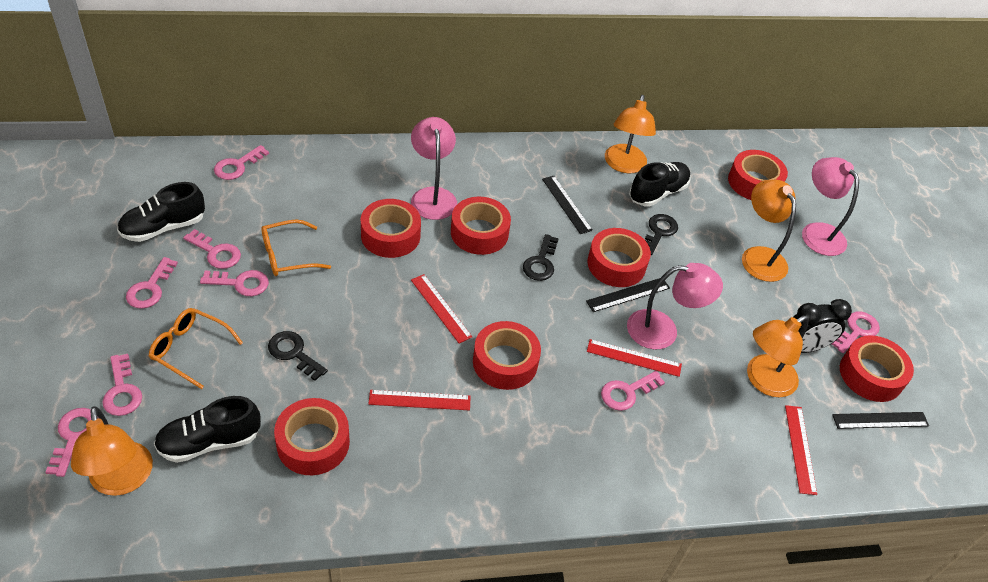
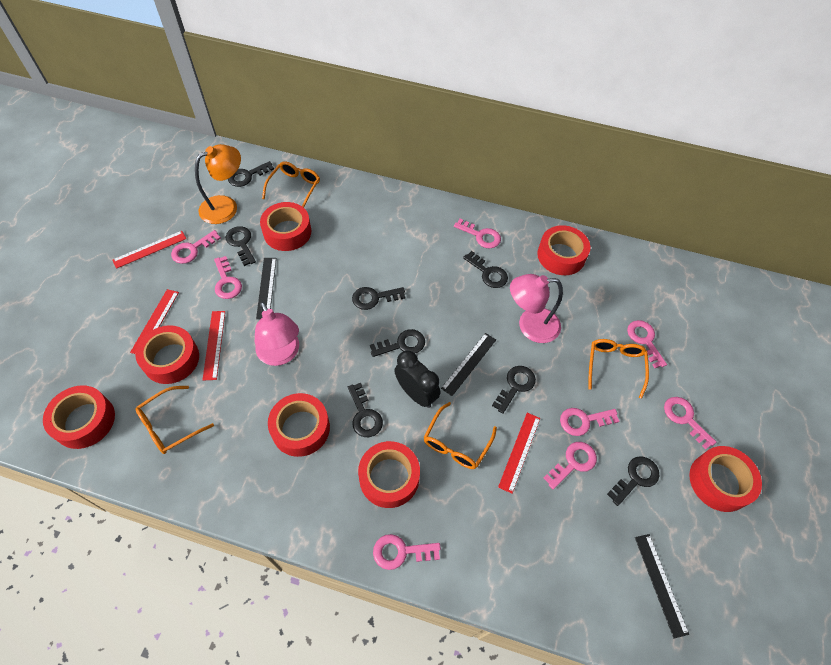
black key: [268,331,328,381] [523,234,559,281] [645,214,678,255] = 3 -> [226,226,256,266] [228,161,274,187] [348,383,383,437] [352,287,405,310] [370,329,425,357] [463,251,508,288] [492,366,536,414] [607,456,659,506] = 8
black shoe: [117,182,205,242] [154,396,261,463] [629,162,690,207] = 3 -> none = 0
orange glasses: [149,308,243,389] [261,219,331,276] = 2 -> [135,386,214,454] [262,161,320,208] [424,402,497,469] [588,339,649,399] = 4
orange lamp: [71,406,153,496] [605,95,656,173] [742,180,796,282] [747,315,809,398] = 4 -> [195,144,241,224] = 1
pink lamp: [411,117,457,220] [627,263,723,349] [802,157,859,256] = 3 -> [255,301,299,366] [510,274,563,343] = 2

